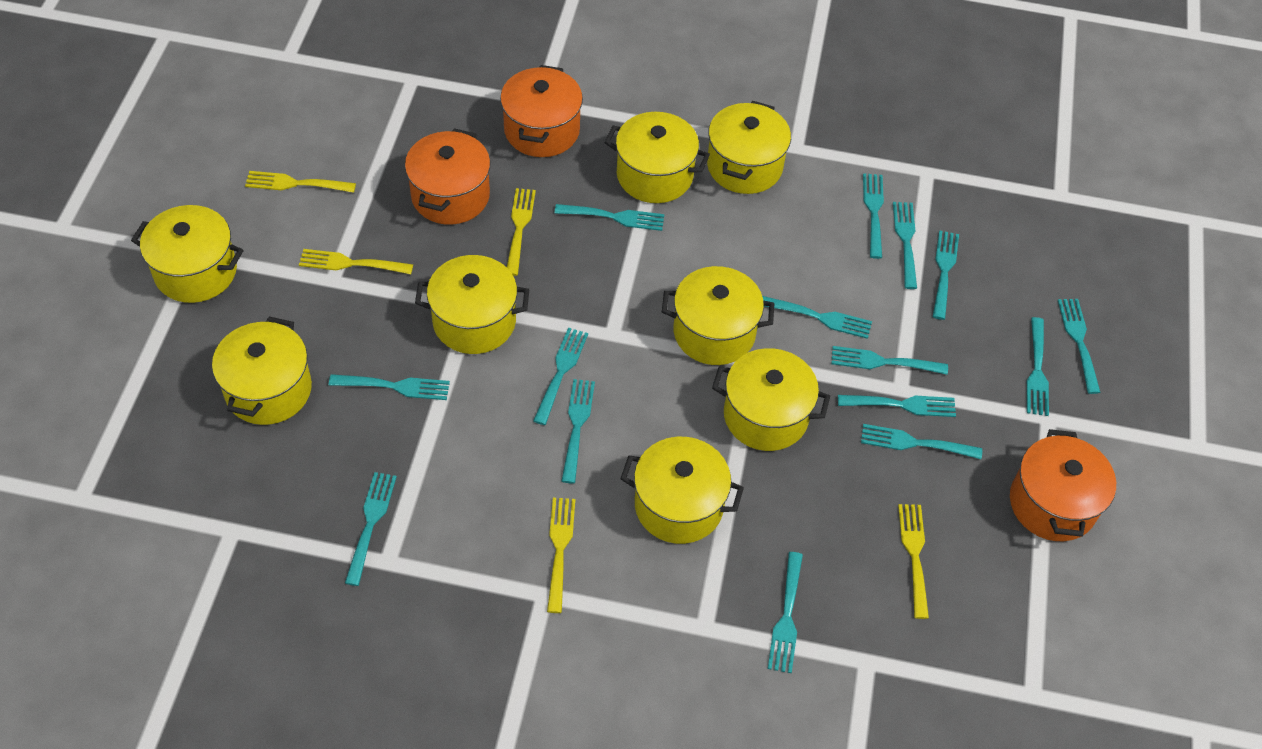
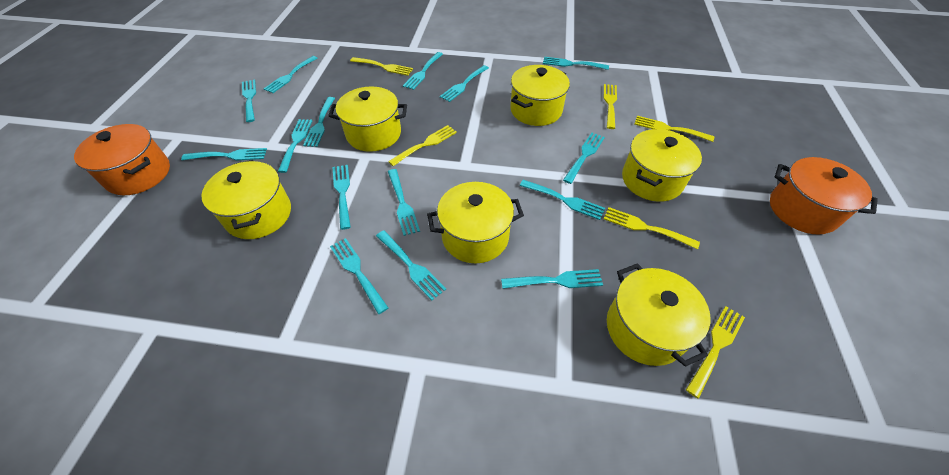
orange pot: [405,128,490,225] [500,65,583,157] [1010,429,1116,541] = 3 -> [74,124,170,195] [770,157,878,235] = 2
yellow fork: [245,171,356,193] [299,249,413,274] [507,188,536,276] [547,498,575,613] [898,504,929,619] = 5 -> [350,57,413,76] [388,125,457,166] [604,84,617,129] [604,207,700,249] [634,116,714,142] [686,306,745,399] = 6
yellow pot: [131,205,243,303] [212,317,312,425] [415,255,529,354] [604,112,710,203] [620,437,744,544] [662,266,774,365] [707,101,791,194] [712,348,830,451] = 8 -> [201,160,291,239] [328,87,407,152] [427,182,524,263] [510,65,570,126] [607,263,711,367] [622,129,702,202] = 6

